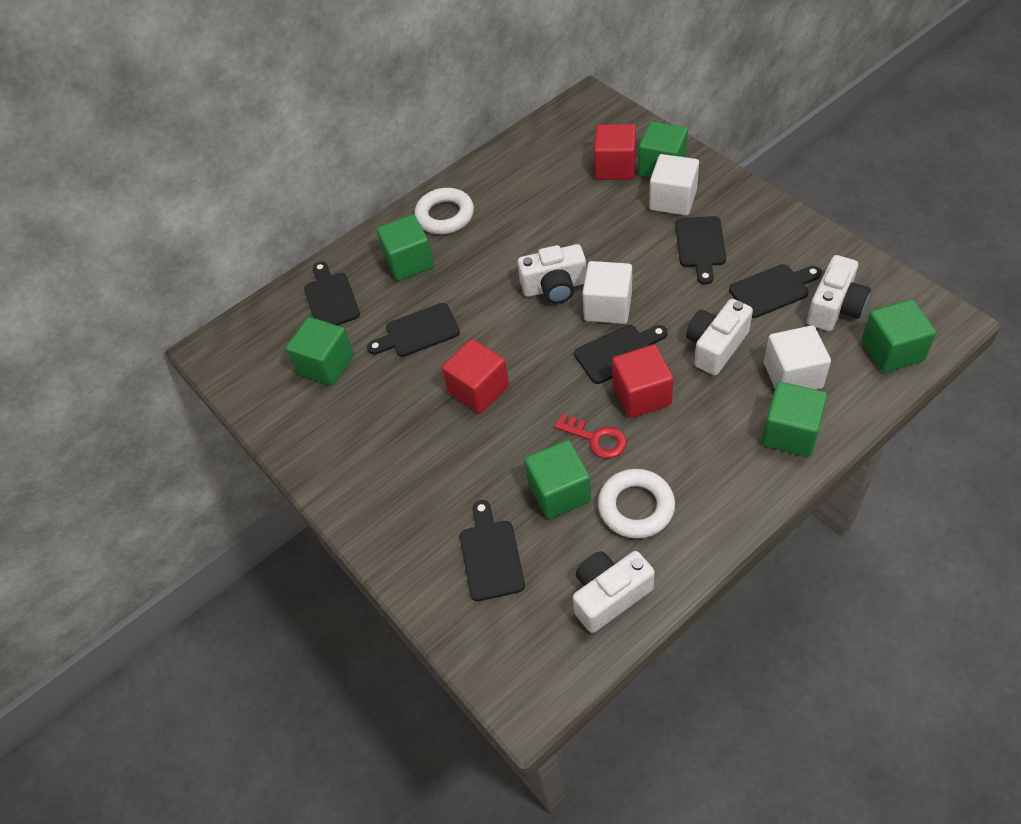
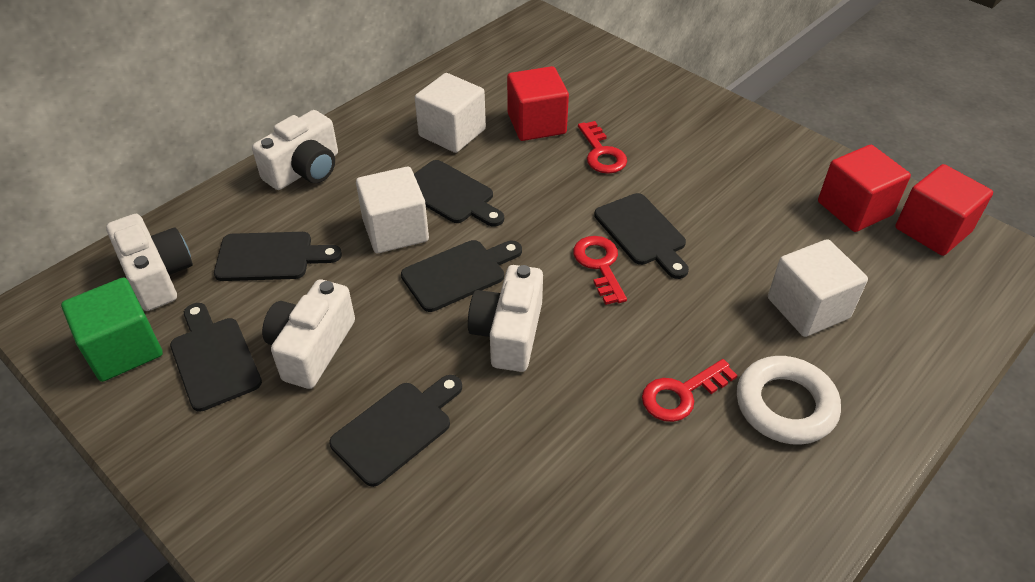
green cube: [286,317,354,386] [377,215,434,281] [524,440,591,519] [638,121,688,178] [762,382,827,457] [862,299,936,373] = 6 -> [61,277,163,382] = 1
red key: [554,414,627,459] = 1 -> [573,236,627,305] [578,121,627,174] [642,359,738,422] = 3
white ring: [414,188,474,234] [598,469,675,539] = 2 -> [737,356,841,445] = 1

